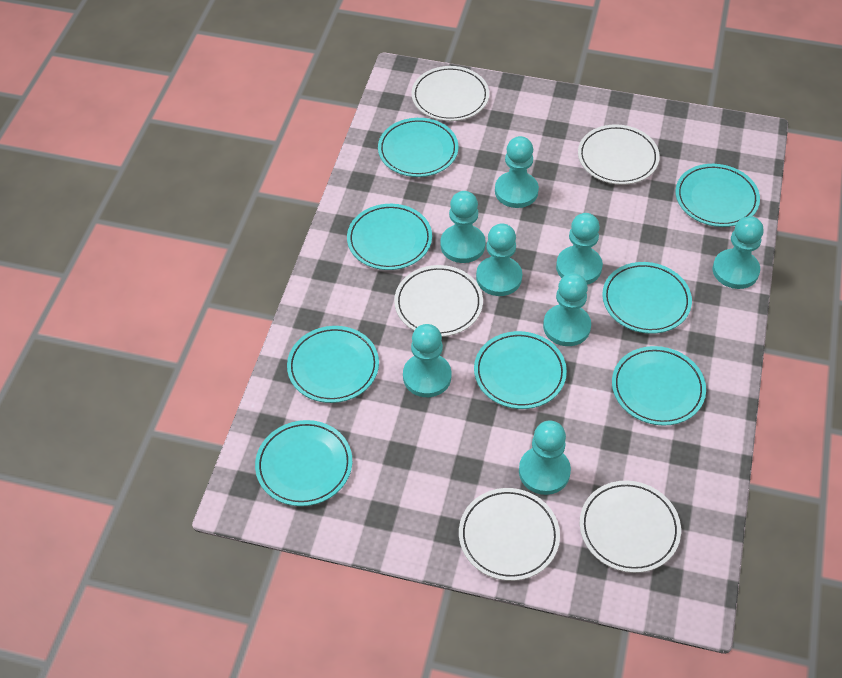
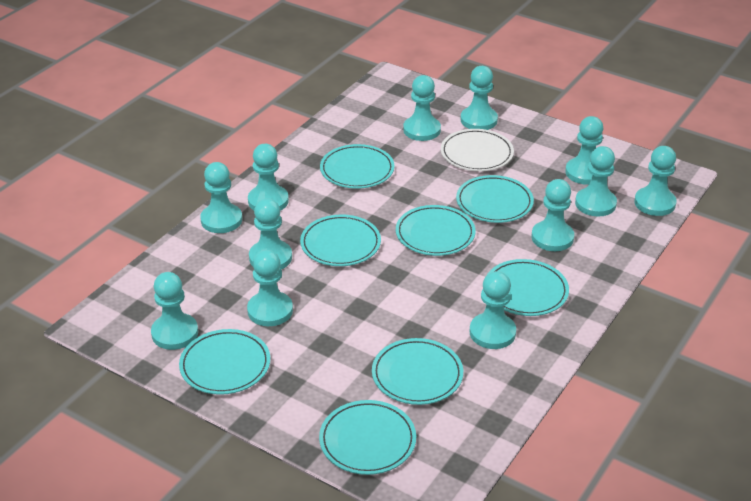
turquoise pawn: [403,324,452,397] [440,191,486,263] [476,223,522,296] [495,136,539,208] [519,420,571,495] [543,273,591,346] [556,213,603,285] [713,216,764,289] = 8 -> [151,272,198,350] [200,162,242,233] [247,250,293,326] [248,144,289,211] [249,198,292,269] [403,75,441,141] [460,66,498,130] [470,271,516,349] [531,179,574,251] [565,116,603,185] [575,146,617,216] [634,146,677,216] = 12
white plate: [394,265,483,337] [411,66,489,121] [459,488,560,581] [578,124,660,185] [580,481,681,573] = 5 -> [441,129,514,171] = 1

